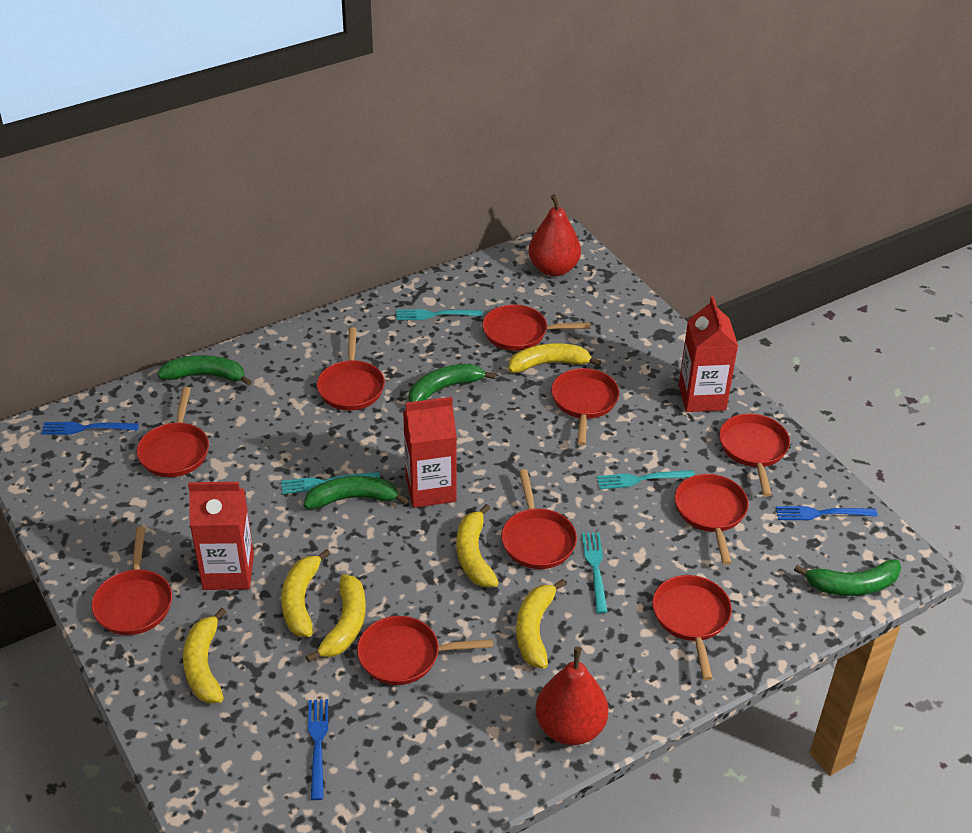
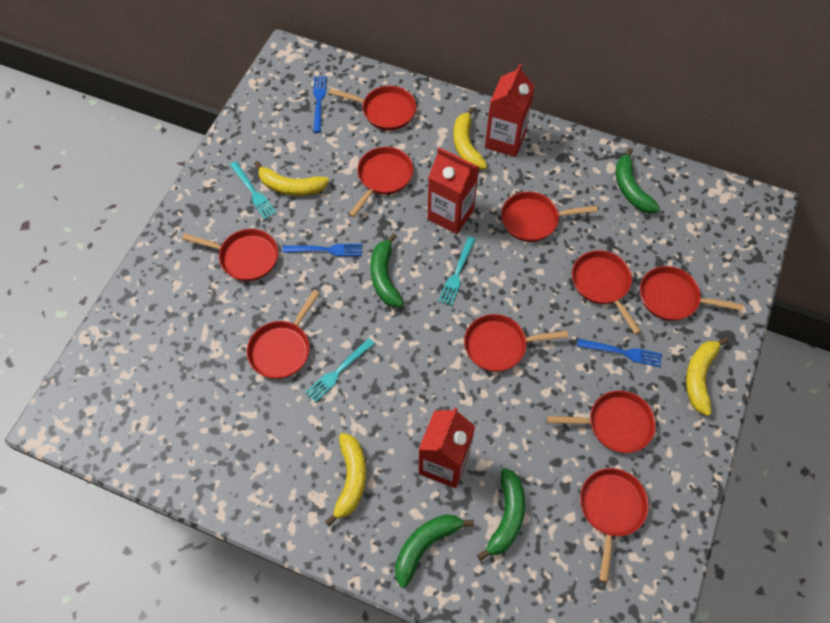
red pear: [529,194,581,276] [535,647,608,745] = 2 -> none = 0
turquoise fork: [281,472,380,494] [396,309,483,320] [582,532,608,614] [597,470,695,489] = 4 -> [230,161,276,219] [305,338,375,402] [438,236,476,306] = 3
yellow banana: [183,608,226,704] [281,549,330,637] [306,574,366,662] [456,504,499,587] [508,343,601,373] [516,579,566,669] = 6 -> [254,161,329,196] [325,433,366,526] [453,107,487,170] [686,337,728,416] = 4

